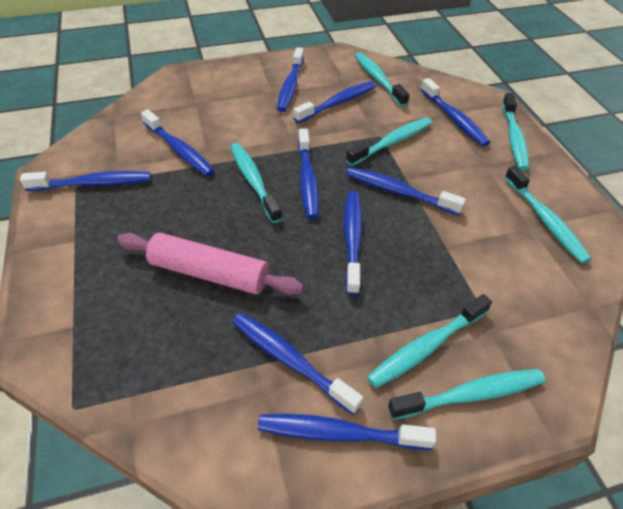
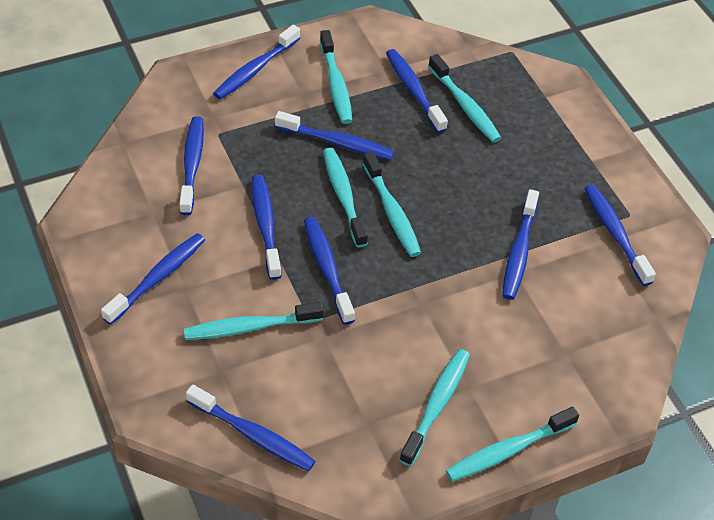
pink rolling pin: [117,233,304,295] = 1 -> none = 0

